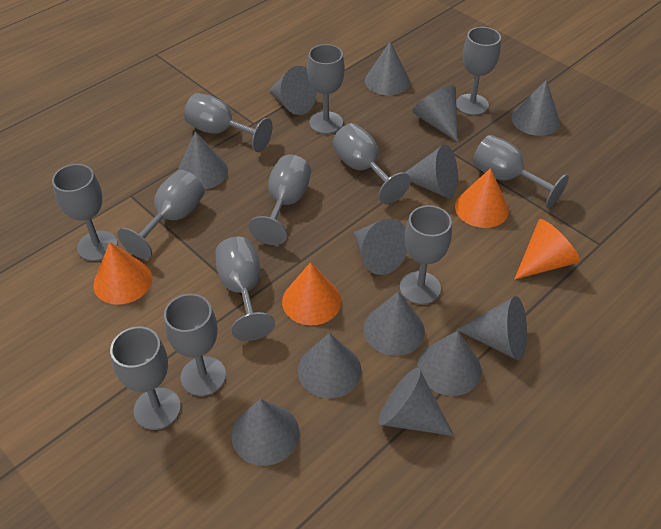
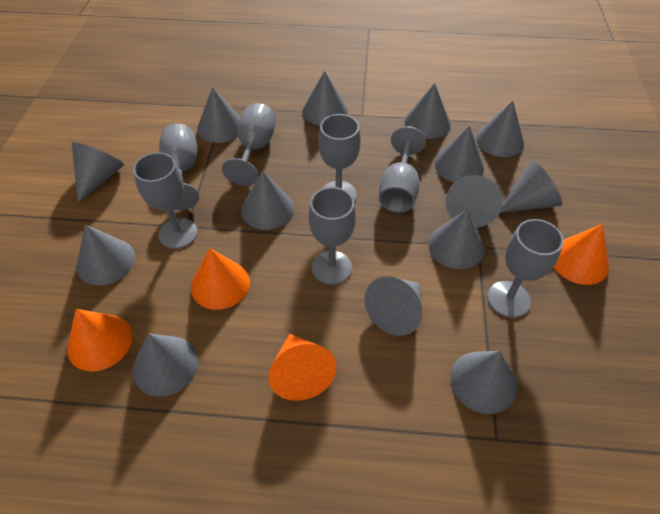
grey cone: [177,132,228,190] [231,399,300,466] [269,66,317,115] [298,333,362,398] [353,218,407,275] [363,292,425,356] [365,42,410,95] [378,368,454,436] [404,145,458,198] [412,86,458,142] [417,331,481,396] [456,296,527,360] [512,80,560,136] = 13 -> [72,142,124,203] [77,224,135,286] [133,333,199,396] [197,87,240,143] [241,170,294,230] [302,71,348,125] [364,276,422,336] [404,83,451,139] [428,209,485,269] [434,126,484,182] [446,175,503,228] [450,351,517,414] [476,101,524,157] [500,160,562,213] = 14
grey goblet: [52,164,117,261] [110,327,181,430] [117,170,205,259] [164,294,226,396] [184,93,273,152] [215,237,275,341] [249,155,311,245] [307,44,345,134] [332,123,411,204] [400,205,452,305] [456,27,501,115] [473,135,569,208] = 12 -> [133,152,198,249] [159,123,199,210] [222,103,276,186] [309,187,356,285] [318,114,361,202] [379,126,426,213] [487,219,564,318] = 7

